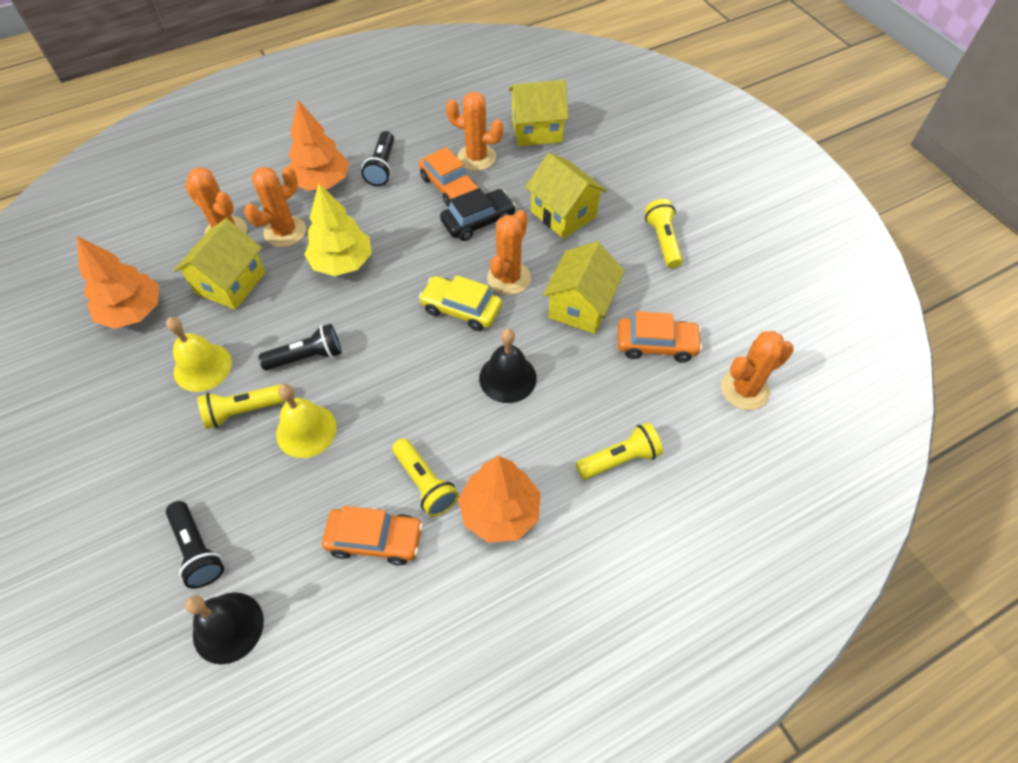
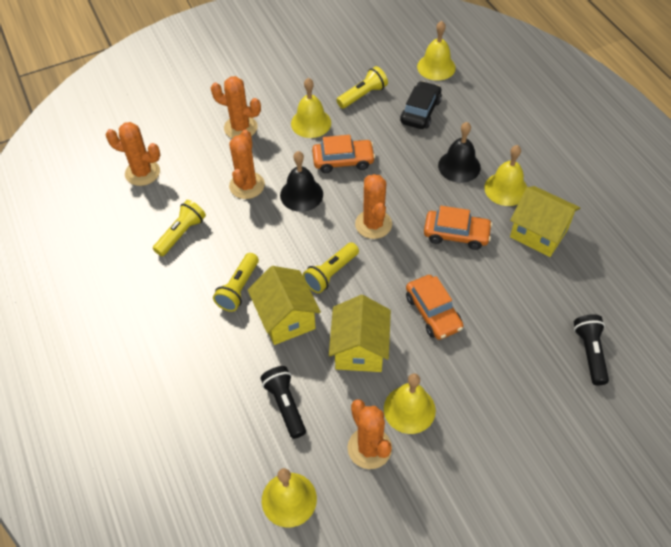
black flashlight: [166,501,224,588] [258,324,341,370] [361,131,394,186] = 3 -> [260,366,306,439] [574,314,609,385] = 2
orange tree: [77,236,159,329] [289,100,349,191] [458,456,541,543] = 3 -> none = 0
yellow bell: [166,317,232,392] [276,384,337,458] = 2 -> [262,468,317,528] [291,78,331,138] [384,373,436,434] [417,21,456,81] [484,145,527,206] = 5
yellow car: [419,275,502,331] = 1 -> none = 0
yellow house: [174,218,266,310] [509,80,569,146] [525,153,607,239] [543,241,625,334] = 4 -> [248,266,321,345] [329,295,391,372] [510,186,580,257] = 3
yellow tree: [304,183,372,276] = 1 -> none = 0

